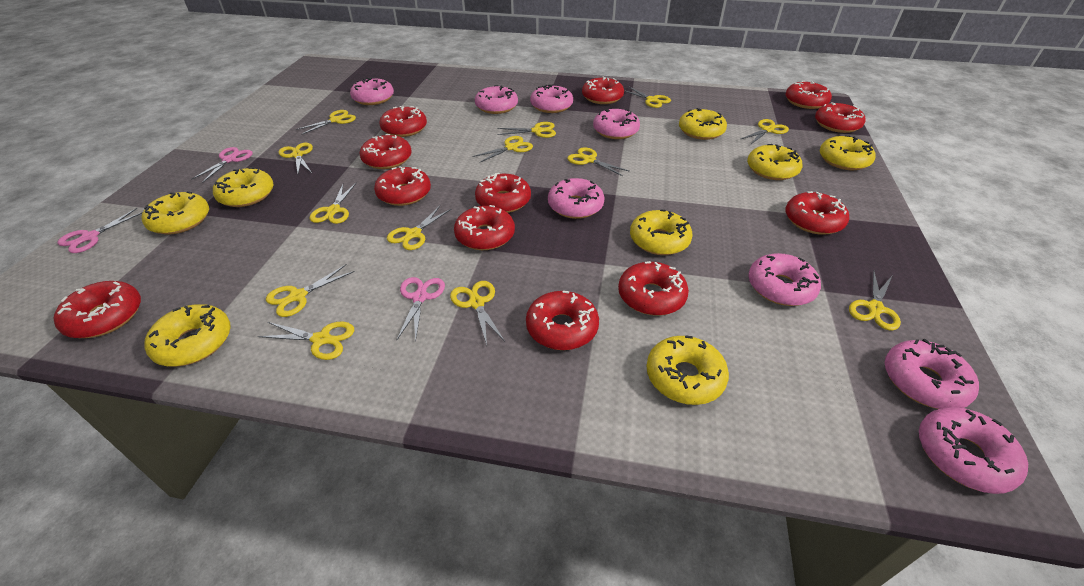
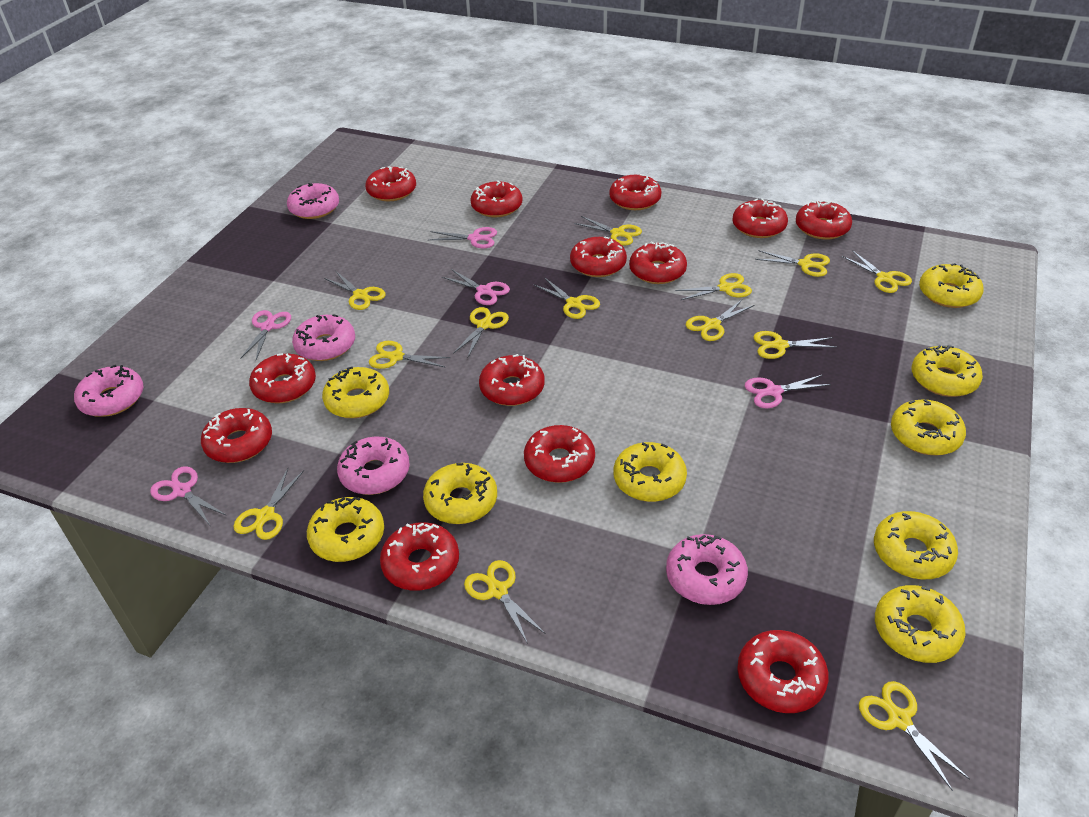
pink donut: [350,77,394,105] [475,85,518,114] [530,84,573,113] [548,178,605,219] [593,109,640,139] [748,253,821,306] [885,339,979,409] [919,407,1028,494] = 8 -> [74,365,144,417] [287,183,339,219] [292,314,355,361] [337,437,410,495] [666,534,748,605] = 5
pink scissors: [58,208,143,253] [191,147,253,183] [397,277,445,342] = 3 -> [150,466,227,525] [240,310,291,360] [429,227,497,248] [442,269,510,305] [745,375,831,408] = 5
red donut: [54,281,141,338] [359,134,411,169] [374,166,431,206] [379,106,427,137] [454,205,515,250] [475,173,531,213] [526,291,599,350] [582,77,624,104] [618,261,689,316] [785,81,832,109] [785,191,849,235] [815,102,866,133] = 12 -> [201,408,272,463] [249,353,316,403] [365,166,416,201] [380,522,459,591] [470,180,523,217] [479,354,545,406] [524,425,595,483] [570,236,627,277] [609,174,662,210] [629,241,687,284] [732,198,788,238] [737,630,829,713] [796,200,852,240] = 13
yellow donut: [142,191,209,234] [144,304,231,366] [213,167,273,207] [630,209,693,255] [646,335,729,405] [679,108,727,140] [747,144,802,180] [820,135,875,170] = 8 -> [307,497,384,562] [322,367,389,418] [423,463,497,524] [613,442,687,502] [874,511,958,579] [875,585,966,663] [891,399,966,456] [912,345,983,397] [919,263,984,308] = 9

